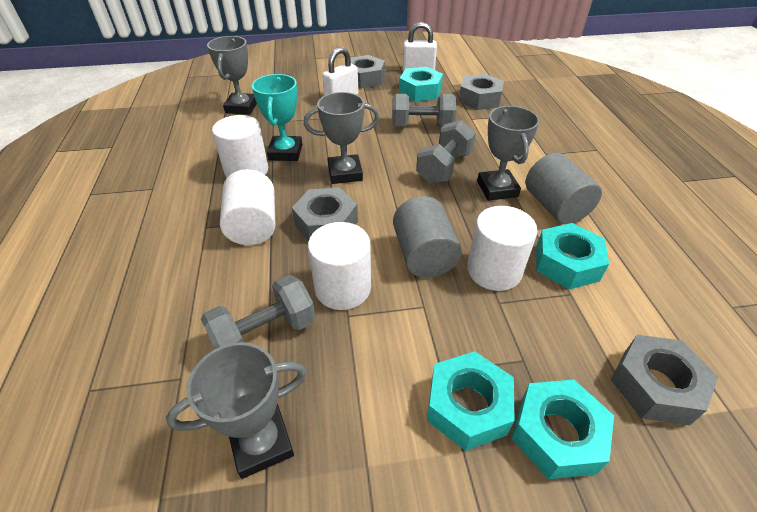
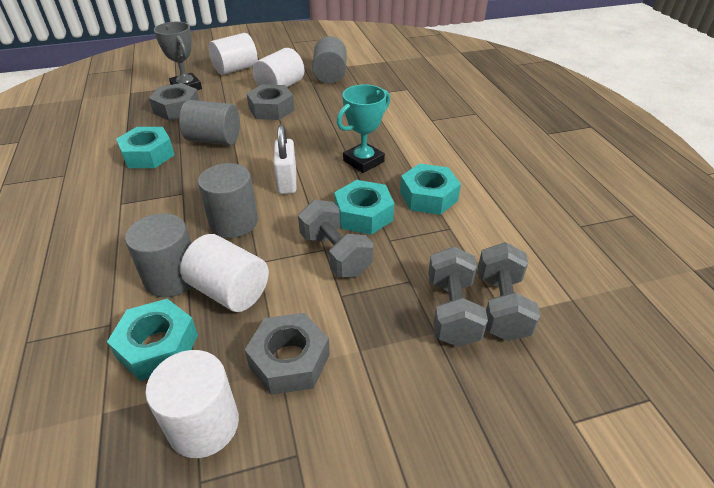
grey cylinder: [393,196,462,278] [525,153,602,224] = 2 -> [125,213,192,297] [179,100,240,145] [198,163,258,238] [312,36,346,84] = 4
grey nut: [292,188,358,241] [350,55,385,89] [459,74,504,110] [611,335,718,425] = 4 -> [149,83,200,121] [245,313,330,395] [246,84,294,120] = 3
grey trophy: [166,342,307,479] [207,36,257,115] [304,92,380,184] [477,106,539,201] = 4 -> [154,22,202,90] = 1
white padlock: [322,47,358,96] [403,22,437,71] = 2 -> [273,125,296,194] = 1

